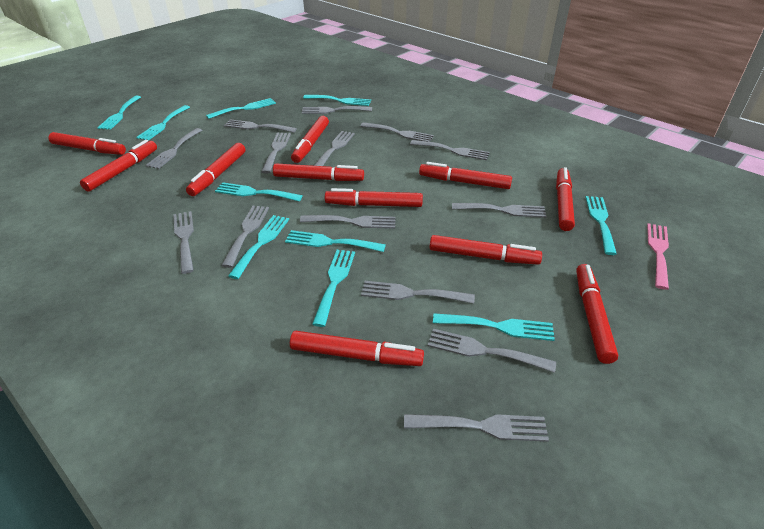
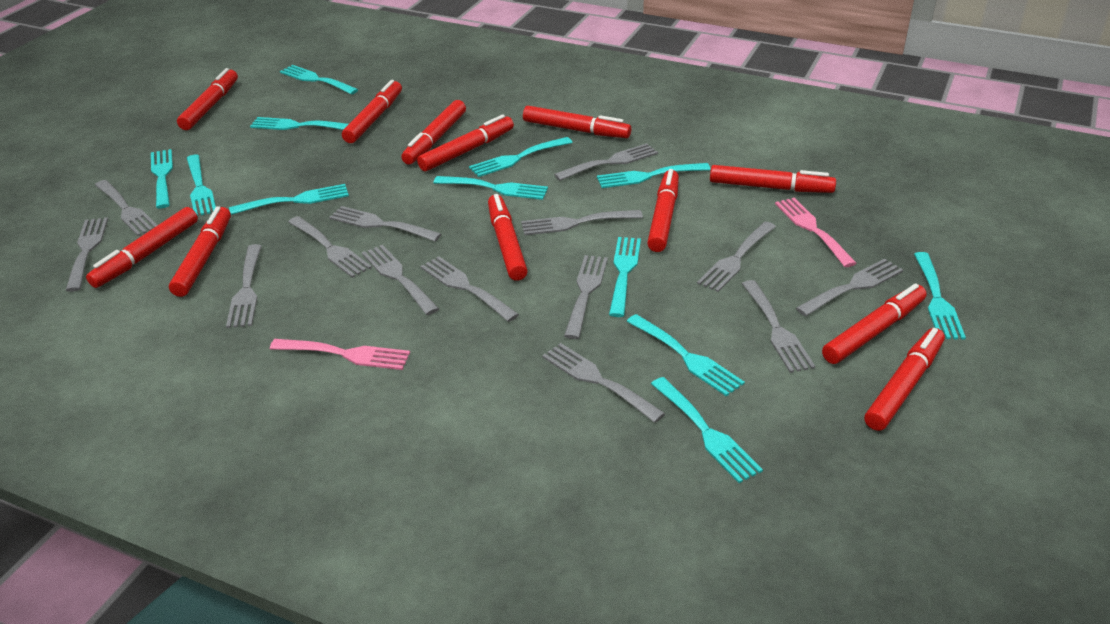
pink fork: [647,223,669,290] = 1 -> [270,339,410,370] [775,198,857,267] = 2
red marker: [48,132,126,155] [80,140,157,192] [186,143,245,196] [273,163,364,181] [290,331,424,366] [291,116,329,163] [325,188,423,207] [419,162,512,189] [430,235,542,265] [556,167,575,231] [576,264,618,364] = 11 -> [86,207,198,288] [169,206,231,297] [177,68,238,130] [342,80,402,143] [401,100,466,164] [417,114,514,171] [488,194,528,281] [523,106,631,138] [647,169,679,252] [710,165,836,193] [822,283,927,364] [865,328,945,431] = 12
turquoise fork: [97,96,141,130] [136,105,190,141] [206,98,276,119] [215,182,303,202] [228,215,289,279] [285,230,386,252] [303,95,371,106] [312,250,355,327] [433,313,555,341] [585,196,617,255] = 10 -> [151,149,173,208] [187,155,216,216] [229,184,349,215] [250,117,348,130] [280,65,358,95] [434,176,548,200] [469,137,573,177] [597,163,711,188] [609,237,641,317] [626,314,745,396] [651,377,763,483] [914,252,966,340] = 12

